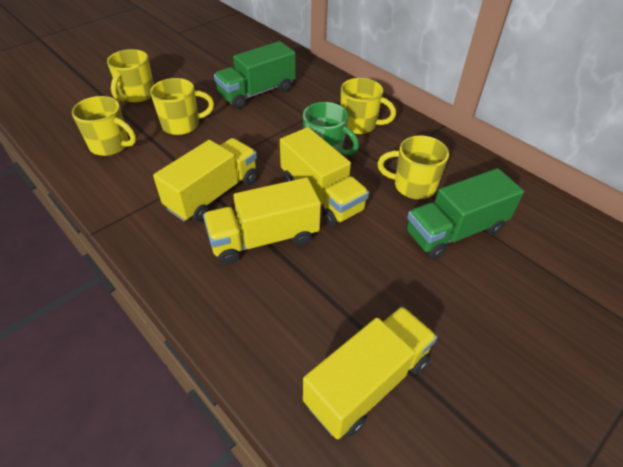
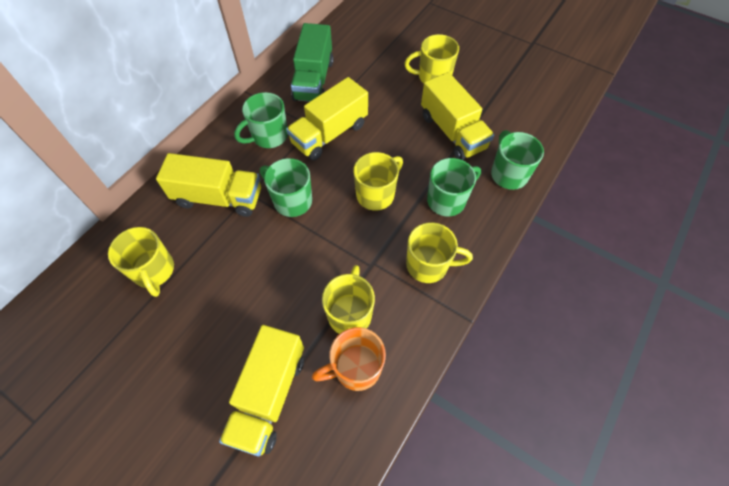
green mug: [303,102,359,155] = 1 -> [234,92,288,148] [260,158,312,217] [427,158,481,216] [491,130,544,190] = 4
green truck: [214,41,296,109] [406,168,524,259] = 2 -> [291,23,334,102] = 1
orange mug: none = 0 -> [312,327,386,391] = 1

